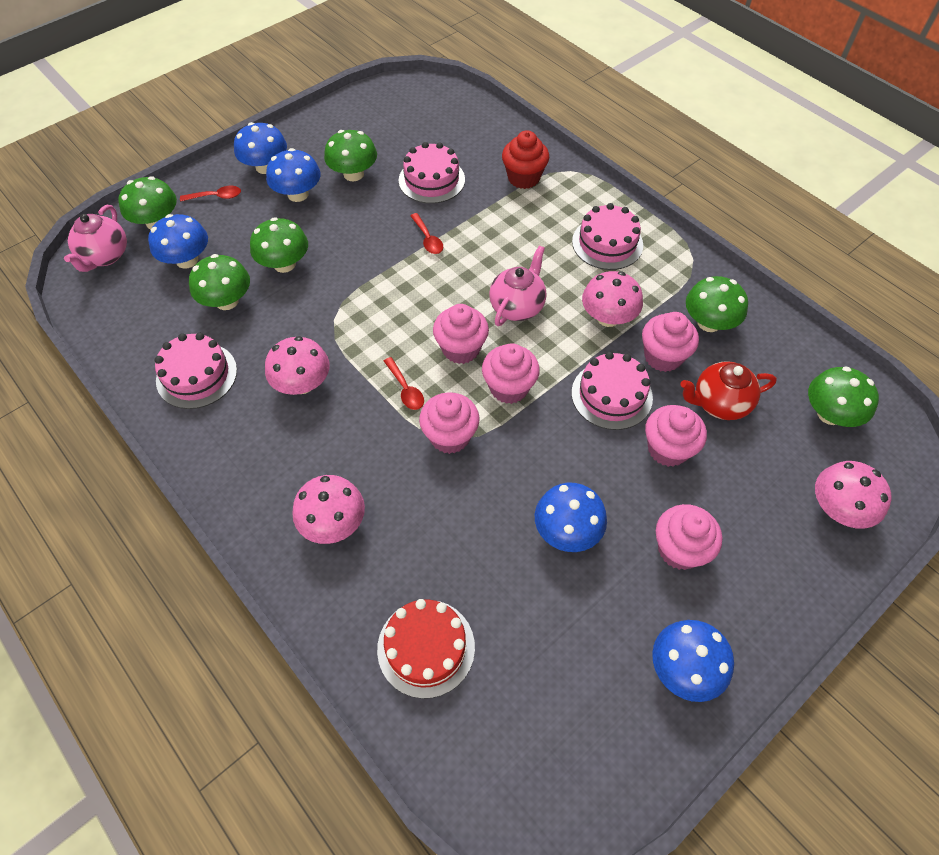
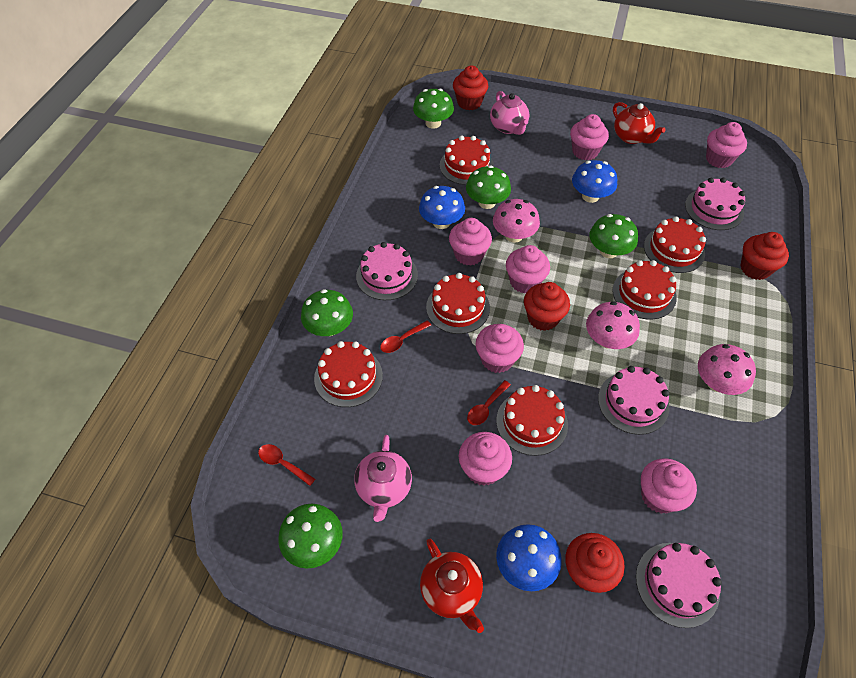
blue mushroom: [148,214,208,269] [234,122,287,174] [266,148,321,202] [535,483,607,552] [652,620,734,702] = 5 -> [419,186,465,229] [496,524,562,591] [572,160,617,203] = 3
green mushroom: [118,176,177,229] [189,254,250,310] [250,217,308,273] [324,130,377,181] [686,276,748,332] [808,367,879,427] = 6 -> [278,504,343,569] [301,289,353,336] [413,89,454,129] [466,165,511,209] [590,214,638,258] = 5
pink cupcake: [419,392,480,454] [433,304,489,364] [482,343,540,404] [642,312,699,372] [645,405,707,467] [656,504,722,570] = 6 -> [449,218,492,266] [459,432,512,486] [476,324,524,373] [506,245,550,294] [570,114,609,160] [641,458,697,514] [706,122,747,168] = 7
pink mushroom: [265,336,330,395] [292,475,365,544] [582,271,643,327] [815,461,892,529] = 4 -> [493,199,540,243] [586,301,640,349] [698,344,756,395] = 3
red cake: [377,599,475,699] = 1 -> [314,341,383,407] [426,273,490,334] [440,135,494,185] [496,385,568,456] [613,260,677,320] [644,217,706,273] = 6
red cupcake: [502,130,549,189] = 1 -> [453,65,488,110] [524,282,570,331] [565,533,625,593] [740,232,789,280] = 4
red teapot: [680,361,777,420] = 1 -> [420,538,484,633] [613,102,665,144] = 2

